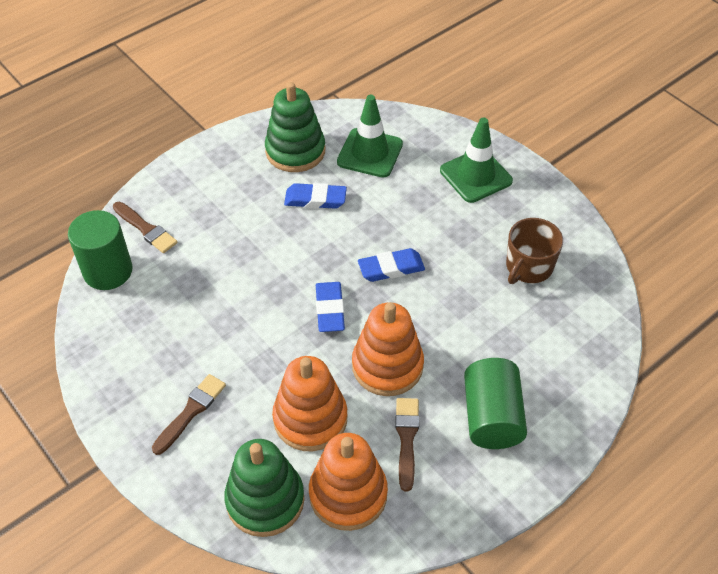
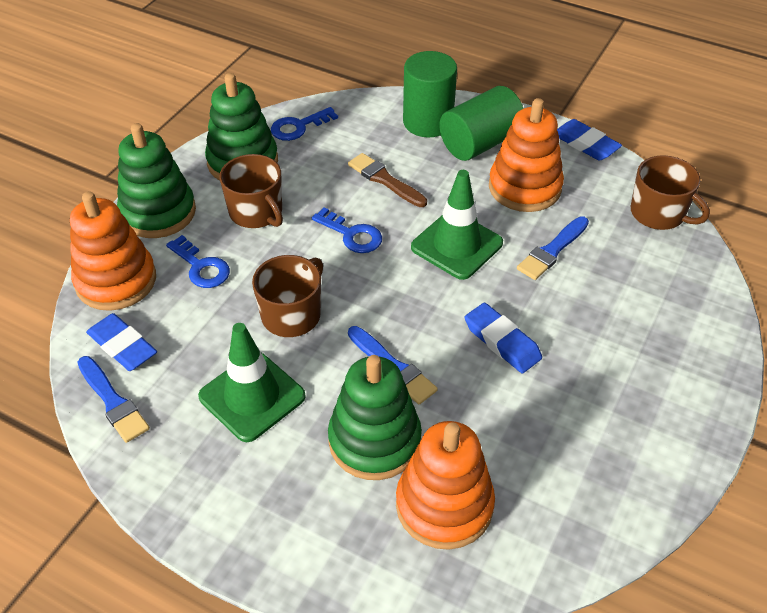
blue brush: none = 0 -> [77,356,150,443] [348,326,438,405] [517,216,589,280] = 3
blue key: none = 0 -> [166,235,230,288] [271,107,338,141] [312,207,382,253] = 3
brown brush: [113,202,178,253] [152,374,226,455] [395,398,419,492] = 3 -> [348,153,427,207] = 1
brown mug: [506,218,563,284] = 1 -> [219,154,283,228] [252,255,323,337] [631,155,710,230] = 3
green stacking toy: [224,439,304,537] [265,82,325,172] = 2 -> [117,123,196,238] [205,73,278,181] [328,355,422,480] = 3

